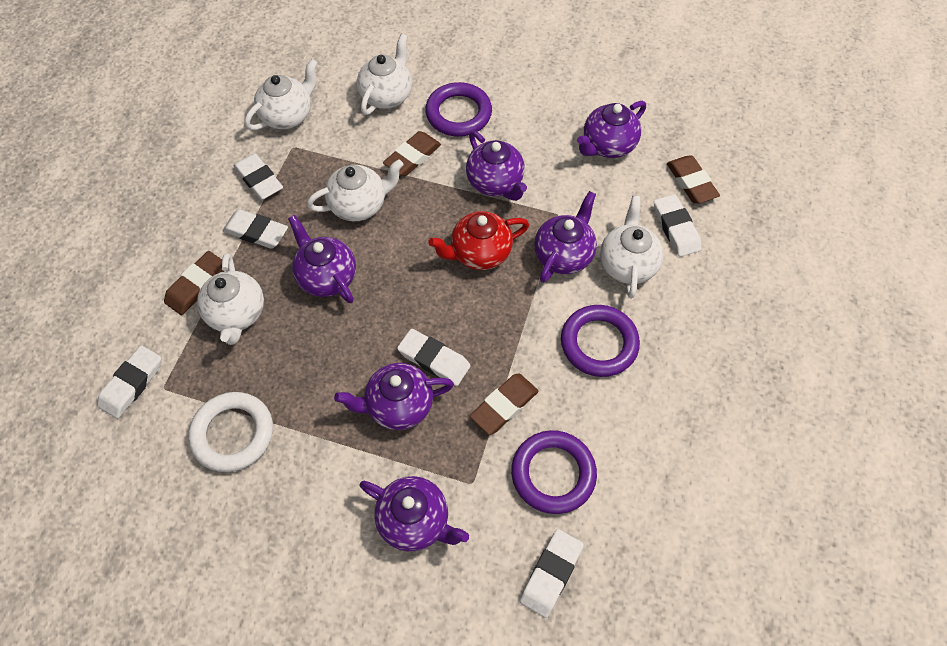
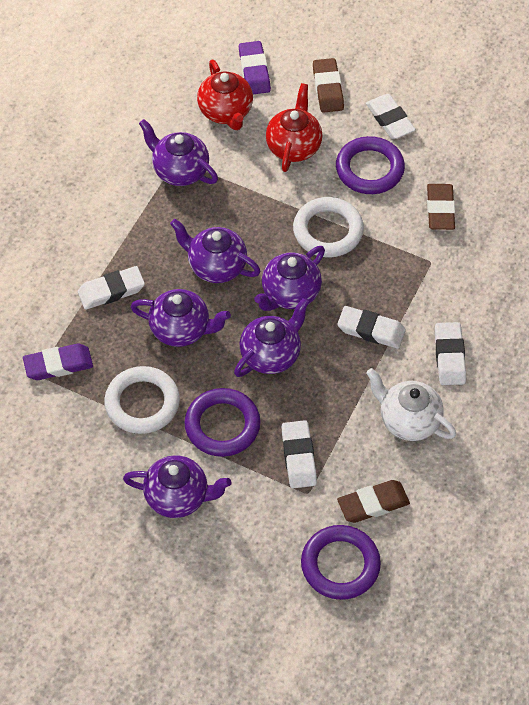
brown eraser: [164,251,224,315] [383,131,441,176] [470,373,539,435] [667,155,720,204] = 4 -> [313,58,344,113] [337,480,410,523] [427,184,455,230] = 3
purple eraser: none = 0 -> [23,344,93,380] [239,41,271,94] = 2
red teapot: [428,211,529,270] = 1 -> [197,60,253,130] [266,83,322,172] = 2
white eraser: [97,345,161,419] [222,209,288,248] [234,153,283,200] [397,329,471,386] [520,529,584,618] [654,194,702,257] = 6 -> [78,266,145,310] [281,420,317,488] [337,306,406,349] [366,94,416,139] [435,322,466,385] = 5
white ring: [188,392,273,472] = 1 -> [104,366,180,434] [293,197,364,257] = 2
white teapot: [197,253,264,345] [245,59,318,130] [307,159,404,221] [357,34,412,115] [600,196,664,298] = 5 -> [366,368,456,441] = 1

